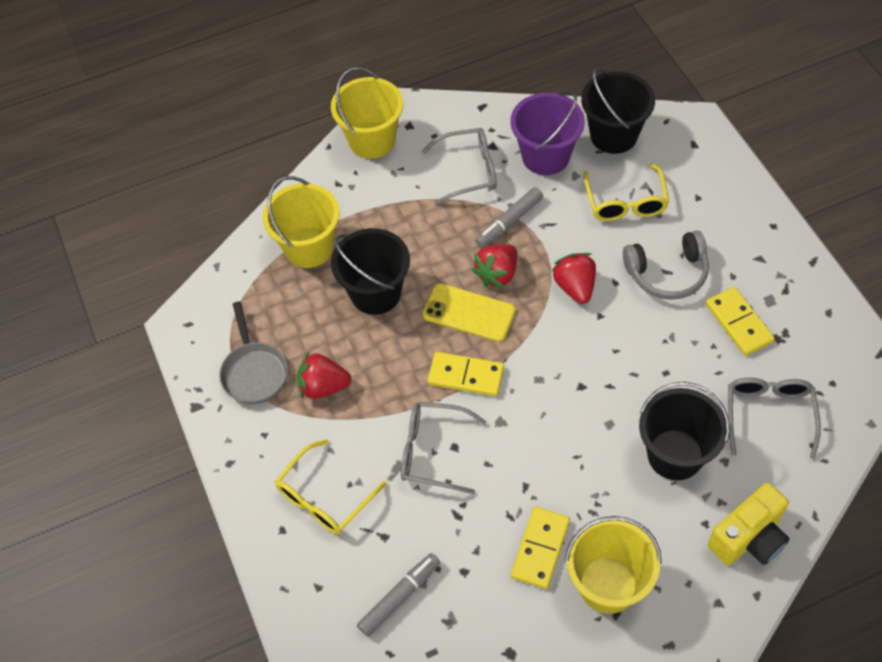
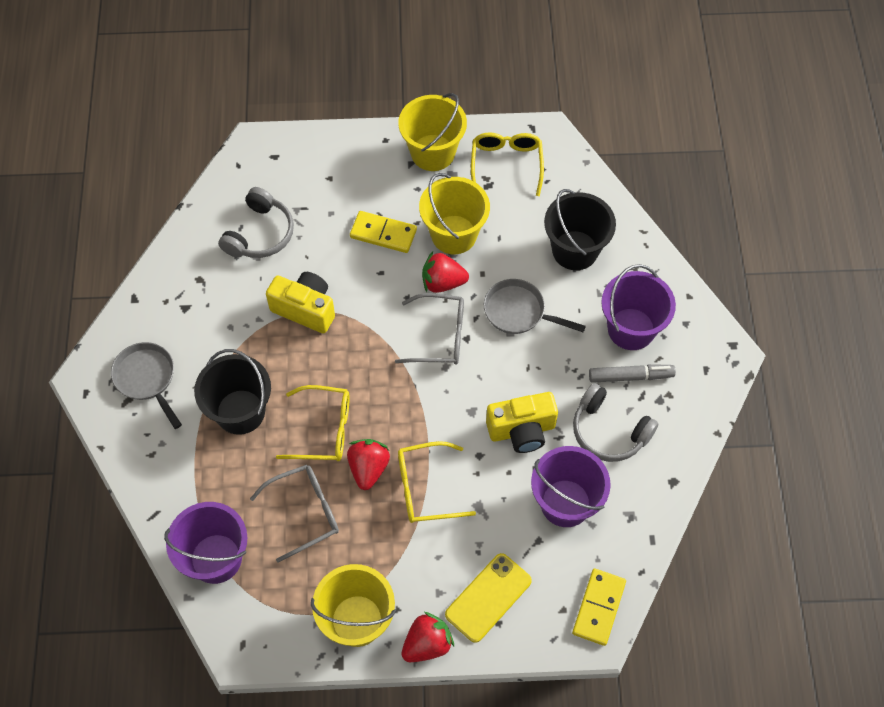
black bucket: [331,228,410,315] [581,67,655,154] [639,382,730,480] = 3 -> [194,349,271,435] [544,189,616,270] = 2
grey glasses: [401,402,486,494] [422,128,497,205] [728,378,821,459] = 3 -> [250,465,339,562] [395,293,464,365] = 2
grey headphones: [623,230,709,300] = 1 -> [218,187,294,258] [573,383,659,462] = 2
grey marker: [357,553,440,637] [475,187,543,248] = 2 -> [589,364,676,383] = 1
grey pan: [219,301,288,404] = 1 -> [111,342,182,429] [484,279,586,334] = 2
purple bucket: [510,90,585,175] = 1 -> [164,502,247,584] [531,446,611,527] [601,264,676,350] = 3
yellow camera: [708,483,789,565] = 1 -> [266,272,335,334] [486,392,558,453] = 2
yellow domino: [428,352,504,397] [511,506,570,589] [706,287,775,356] = 3 -> [350,211,417,253] [572,568,626,646] = 2
yellow glasses: [275,439,387,534] [583,164,669,221] = 2 -> [276,385,350,461] [398,441,476,523] [471,133,544,196] = 3

